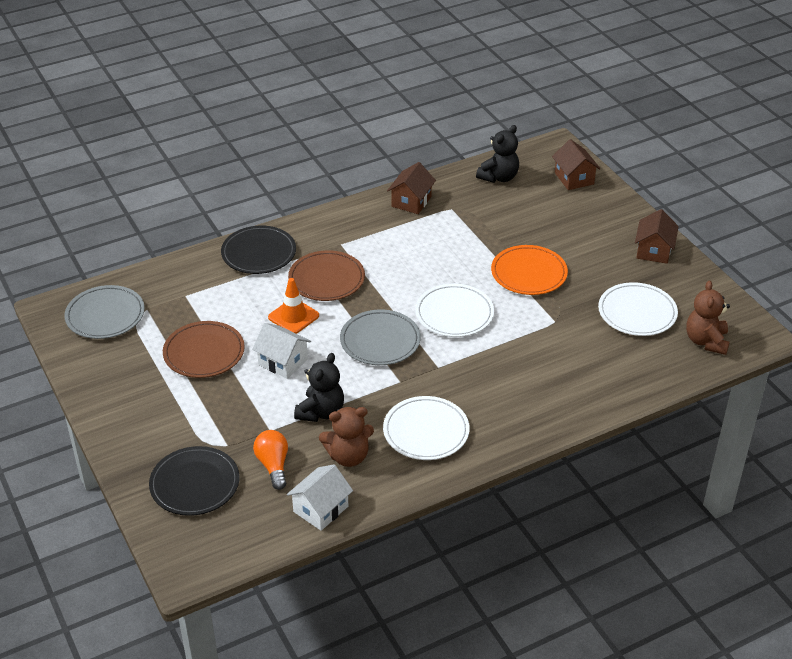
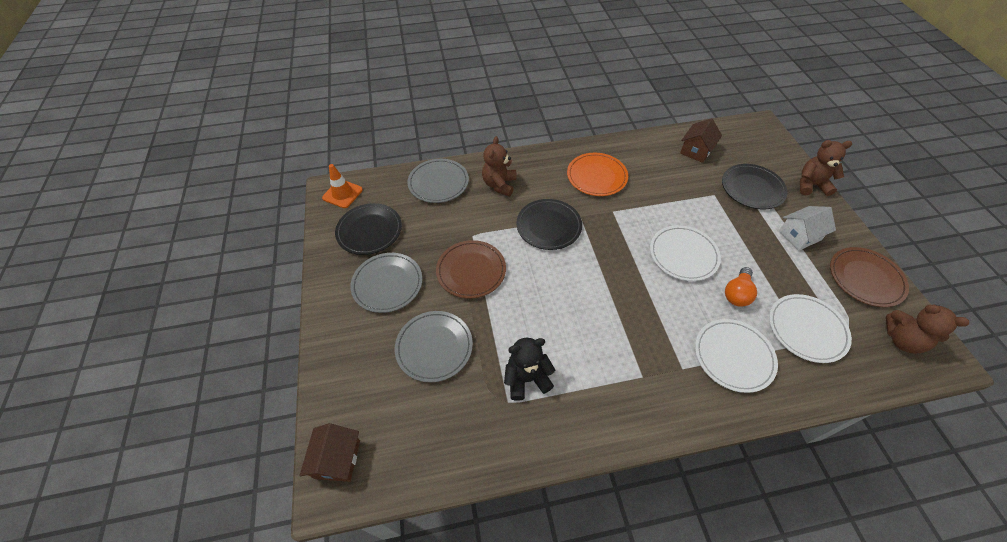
black plate: [149,446,240,516] [221,226,296,274] = 2 -> [335,203,402,255] [516,199,582,250] [722,164,787,209] = 3
black teddy bear: [294,353,344,422] [476,125,519,183] = 2 -> [504,338,555,401] = 1
brown house: [387,162,436,214] [552,139,601,190] [635,209,679,264] = 3 -> [300,423,360,482] [680,118,722,163] = 2
brown teddy bear: [319,407,374,467] [686,280,730,355] = 2 -> [482,136,517,197] [800,140,852,196] [886,304,969,353] = 3
grey plate: [64,285,145,339] [340,309,421,365] = 2 -> [350,253,422,313] [395,311,473,382] [407,159,469,203] = 3
white house: [252,323,311,379] [287,464,353,531] = 2 -> [779,206,836,251] = 1

